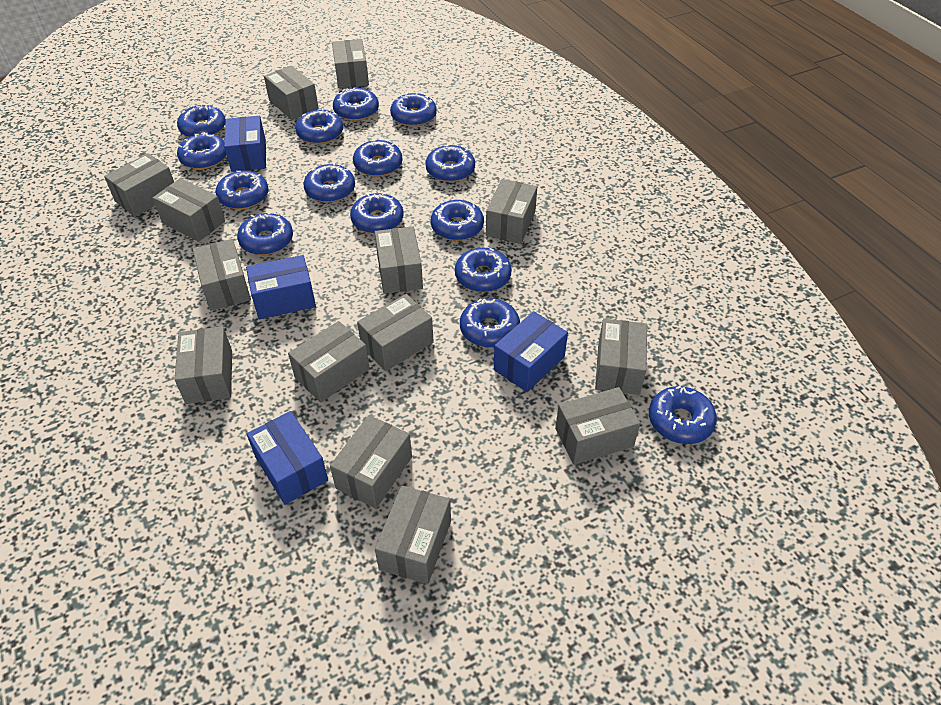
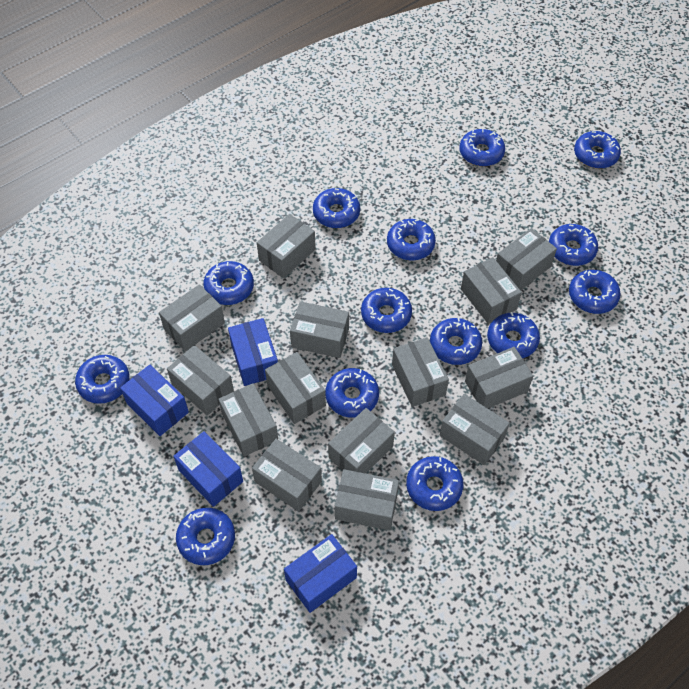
blue donut: [177,103,226,137] [177,132,226,170] [215,171,268,210] [237,212,293,255] [295,108,343,144] [303,163,355,203] [333,87,379,121] [350,193,404,234] [353,140,402,177] [390,92,437,127] [425,145,475,182] [431,200,484,241] [455,247,512,292] [460,298,520,348] [649,386,717,444] = 15 -> [75,355,130,404] [176,508,235,565] [203,261,254,305] [313,188,360,228] [325,368,379,418] [361,288,412,333] [387,219,436,260] [406,456,464,511] [430,318,482,365] [460,129,505,167] [487,312,540,358] [549,224,598,266] [569,270,621,314] [574,131,621,169] = 14

